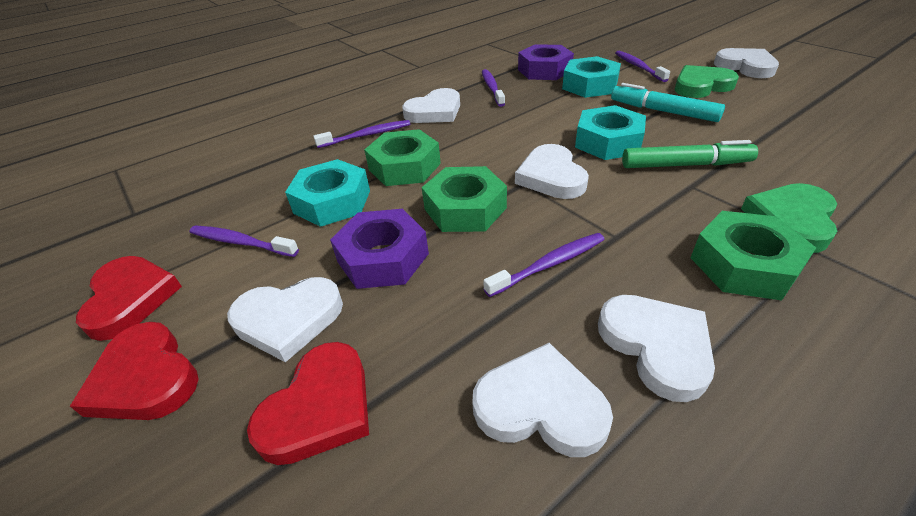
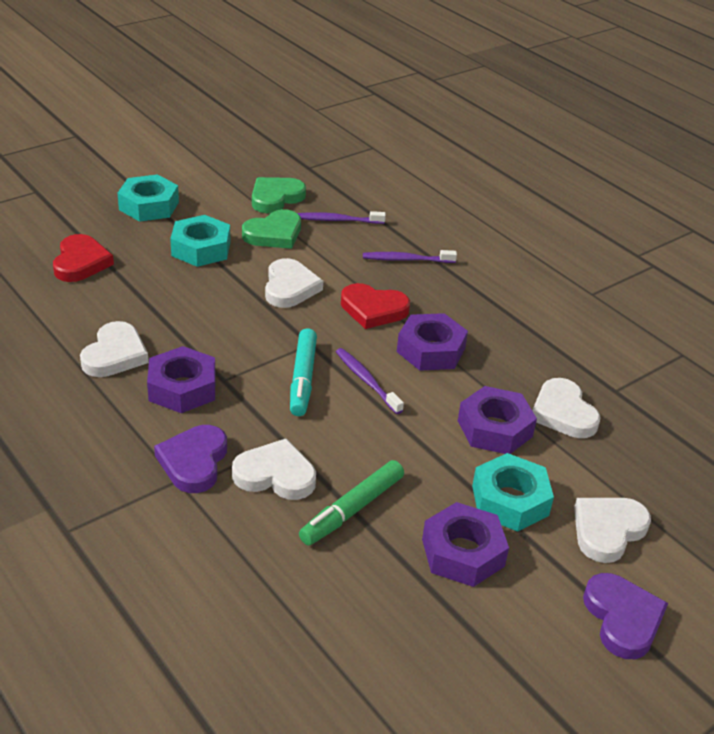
green nut: [364,129,441,186] [422,166,507,232] [690,211,816,301] = 3 -> none = 0
purple heart: none = 0 -> [154,425,227,493] [583,573,668,659] = 2
purple nut: [330,209,429,289] [518,44,574,80] = 2 -> [147,346,216,413] [397,313,468,371] [422,502,509,587] [458,386,537,454] = 4
purple toothbrush: [189,226,299,257] [313,120,410,148] [482,69,505,107] [483,233,605,297] [615,51,670,82] = 5 -> [297,211,386,224] [336,348,404,414] [363,250,457,263] = 3
red heart: [70,322,199,420] [76,256,182,341] [247,342,369,465] = 3 -> [53,234,114,282] [341,283,410,329] = 2
white heart: [227,277,343,362] [402,88,460,123] [472,343,613,457] [515,144,589,199] [598,295,715,402] [714,48,779,78] = 6 -> [80,321,149,377] [232,438,316,500] [265,258,323,308] [532,378,601,438] [574,498,651,563] = 5

